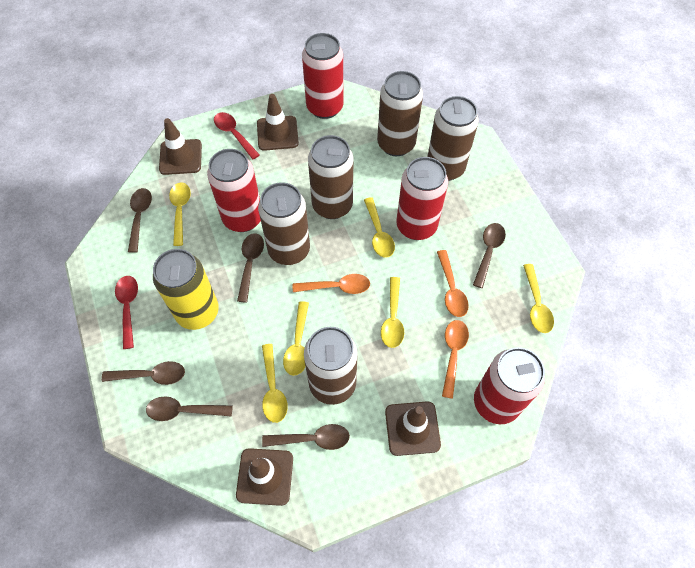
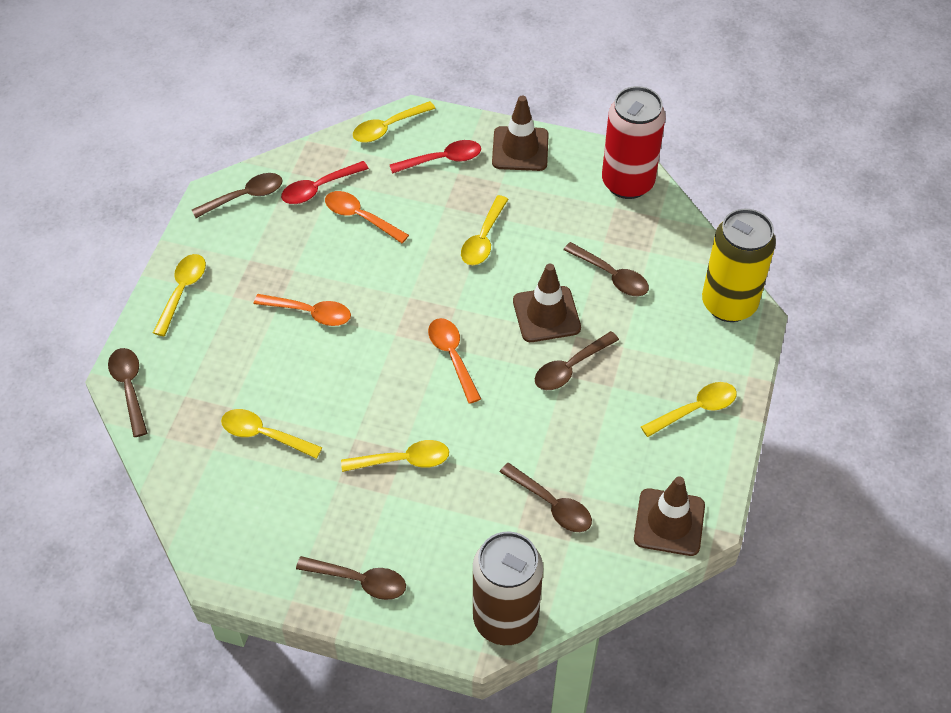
brown can: [258,182,310,265] [304,327,358,405] [308,135,353,219] [377,71,423,156] [427,96,479,181] = 5 -> [473,532,543,645] = 1
brown traffic cone: [159,118,202,175] [236,448,293,506] [257,94,299,151] [385,401,441,456] = 4 -> [492,95,549,171] [513,264,581,342] [634,476,705,556] = 3
red can: [207,149,261,232] [302,33,344,119] [396,157,448,240] [474,347,545,424] = 4 -> [602,86,665,199] = 1

